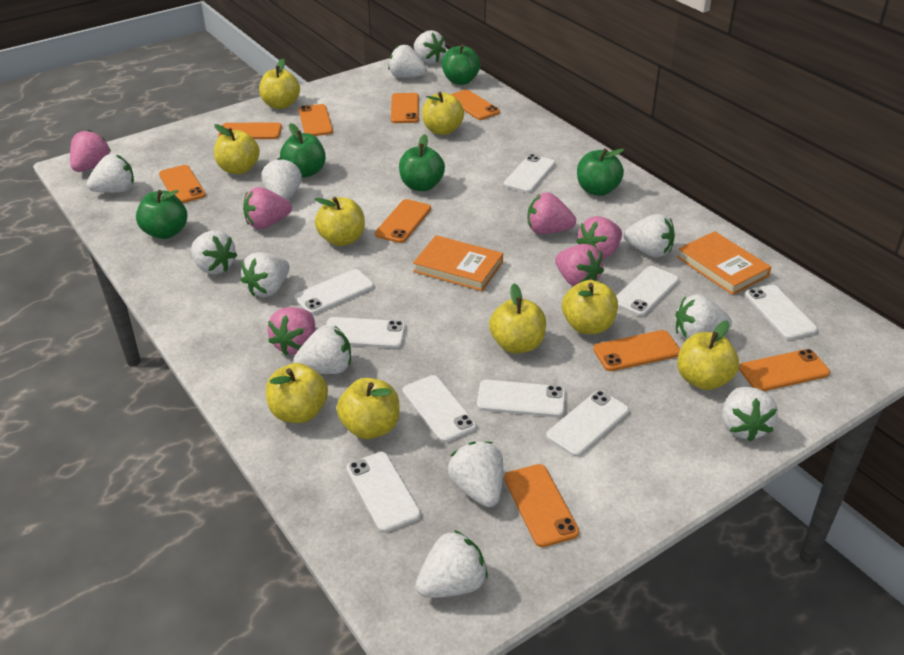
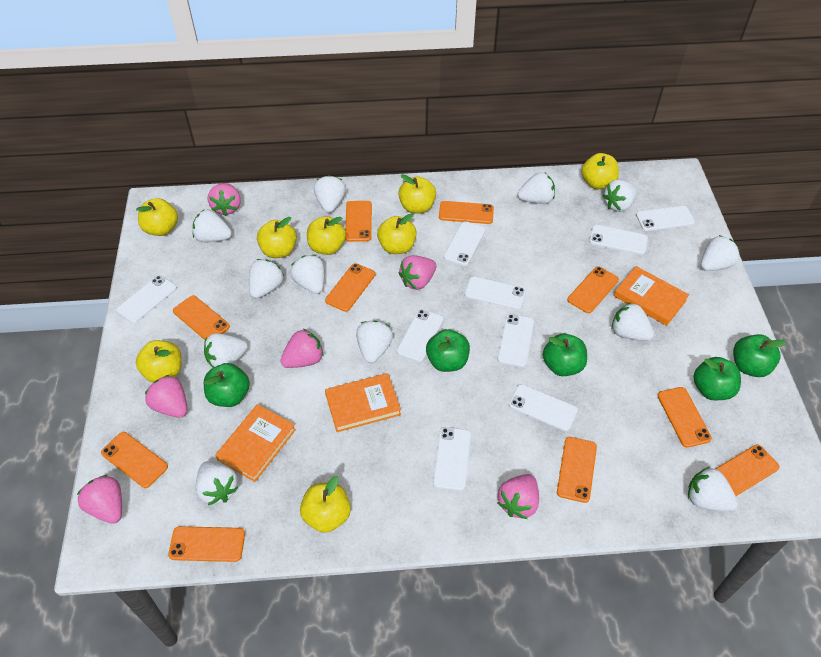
orange book: [413,235,503,291] [677,231,771,295] = 2 -> [215,404,296,482] [325,373,401,432] [614,266,689,326] = 3
orange phone: [159,165,206,203] [218,122,282,139] [299,104,333,136] [375,199,431,243] [391,93,419,123] [451,90,500,120] [504,464,579,547] [593,330,680,371] [739,349,830,391] = 9 -> [101,432,168,488] [168,526,245,562] [173,295,230,340] [325,263,375,312] [345,201,372,242] [439,201,494,224] [557,437,597,503] [567,267,619,313] [658,387,712,448] [715,444,779,496] = 10
yellow apple: [214,124,260,174] [259,59,300,109] [266,363,328,423] [315,197,365,246] [337,378,399,439] [422,92,464,135] [489,284,546,354] [562,280,618,334] [677,321,739,390] = 9 -> [136,198,178,236] [136,340,182,382] [257,217,297,258] [300,476,351,533] [307,216,346,255] [377,213,417,254] [398,174,436,213] [581,153,619,189] = 8

